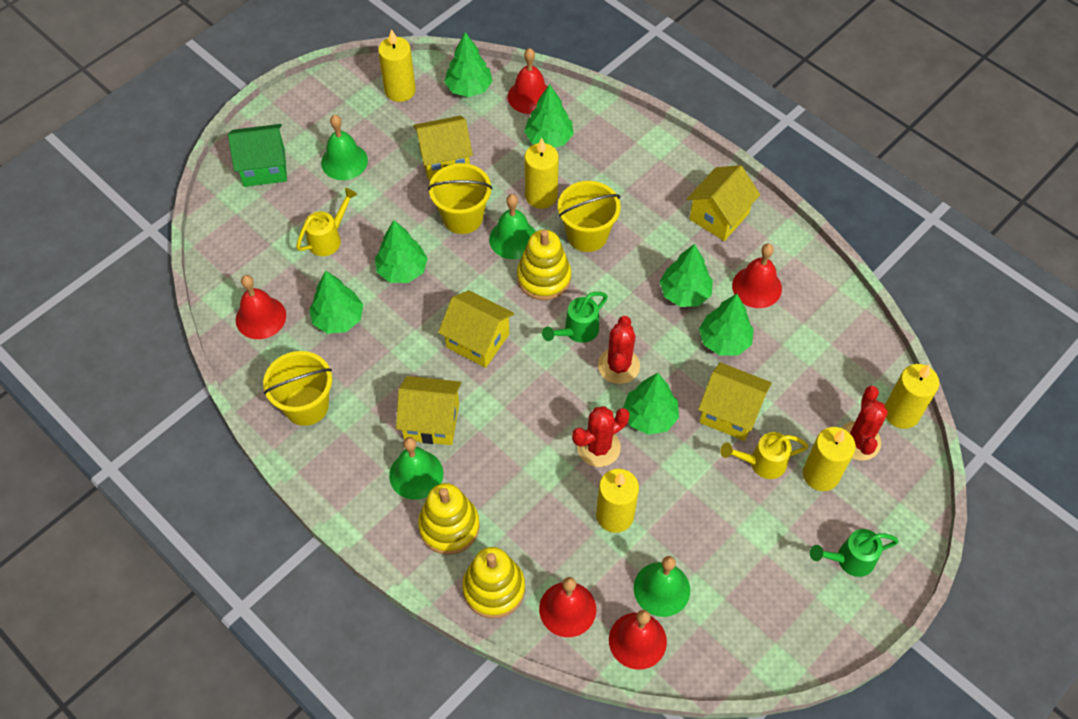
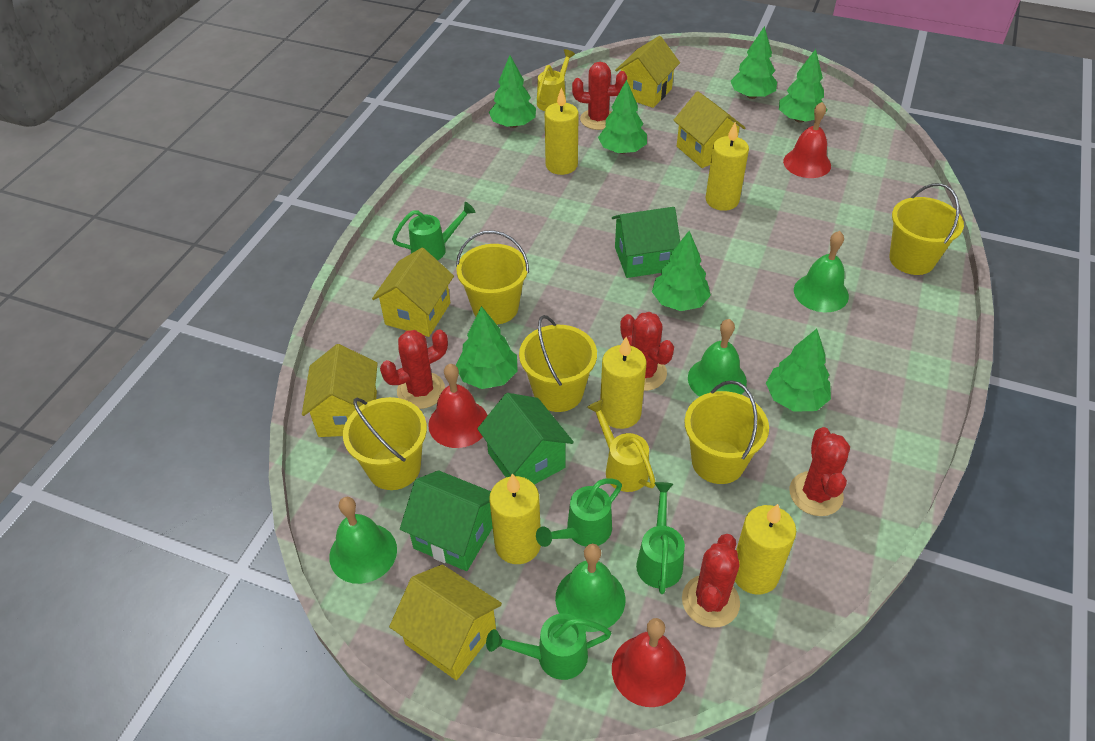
green house: [228,124,287,187] = 1 -> [400,470,493,571] [477,393,574,485] [612,207,680,278] = 3
green watering can: [542,292,608,343] [810,529,899,577] = 2 -> [392,202,475,260] [486,613,612,680] [536,479,622,547] [636,482,685,594] = 4
red bell: [236,275,286,339] [508,48,548,114] [539,577,596,637] [609,610,667,670] [732,244,782,308] = 5 -> [428,364,488,448] [612,618,686,707] [783,102,831,178] = 3
red cactus: [572,406,629,467] [598,316,640,384] [841,386,888,461] = 3 -> [380,329,448,409] [572,62,627,130] [620,312,674,391] [682,534,740,628] [790,427,850,516] = 5
yellow bucket: [263,351,332,426] [428,163,493,234] [558,181,621,252] = 3 -> [343,397,427,490] [456,230,529,324] [519,315,597,412] [684,380,769,484] [889,183,964,275] = 5
yellow stacking toy: [418,483,480,555] [462,547,525,619] [517,230,571,300] = 3 -> none = 0

